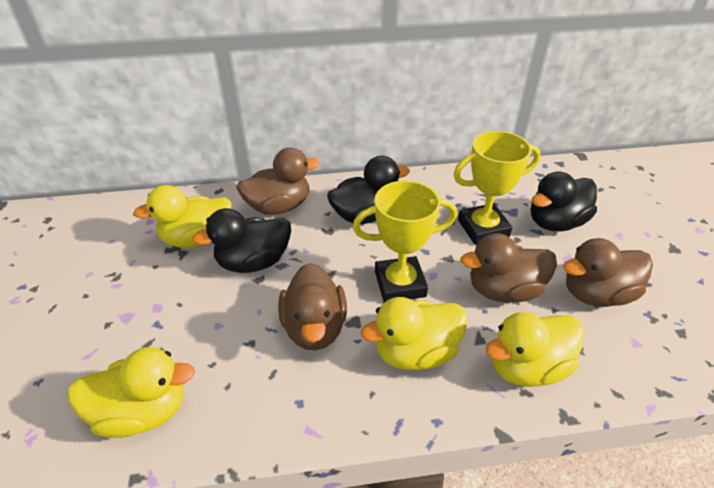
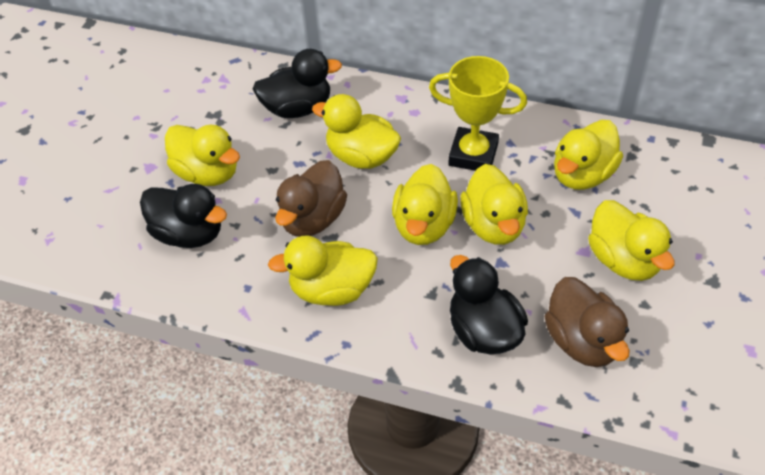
brown duck: [236,148,320,215] [278,263,347,350] [460,233,557,303] [563,238,653,307] = 4 -> [275,160,347,237] [545,277,630,367] = 2
yellow duck: [68,347,195,438] [133,185,232,248] [361,297,468,370] [485,312,584,387] = 4 -> [165,125,240,186] [268,236,378,306] [312,94,401,169] [392,164,458,245] [460,164,528,245] [554,120,623,190] [588,200,674,281] = 7
yellow trophy: [353,180,457,303] [453,131,541,245] = 2 -> [429,56,527,171] = 1

